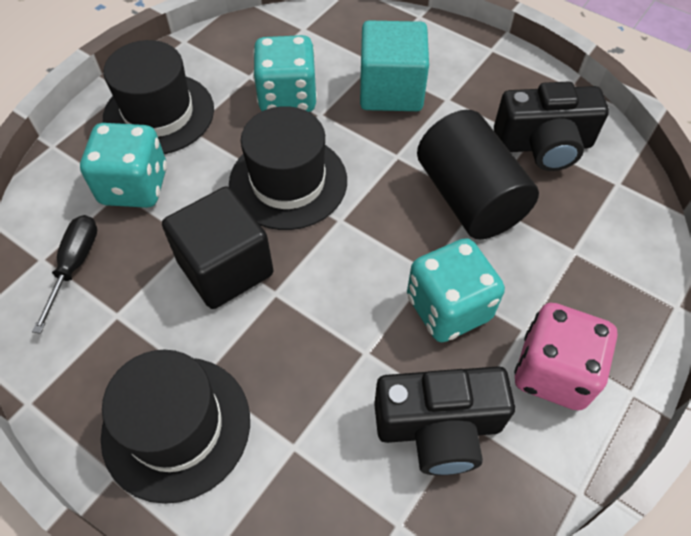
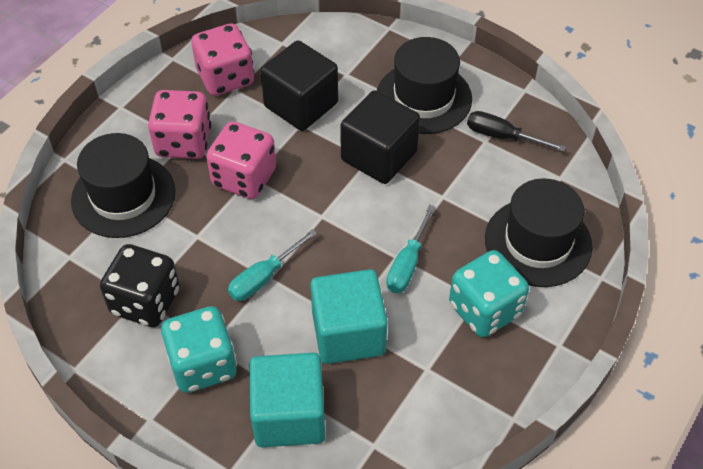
black camera: [374,366,515,476] [494,81,609,171] = 2 -> none = 0
black cube: [162,187,273,309] = 1 -> [260,40,338,131] [340,90,420,184] = 2
black cylinder: [417,110,539,239] = 1 -> none = 0
black dice: none = 0 -> [100,244,180,327] = 1
pink dice: [514,303,617,410] = 1 -> [148,90,211,159] [191,23,254,96] [206,121,276,199] = 3
turquoise cube: [360,21,429,111] = 1 -> [249,353,325,447] [310,269,388,364] = 2
turquoise dice: [80,123,167,208] [253,35,317,112] [407,238,505,342] = 3 -> [161,306,237,393] [449,250,529,338] = 2
turquoise screwdriver: none = 0 -> [228,229,317,301] [386,205,436,293] = 2

